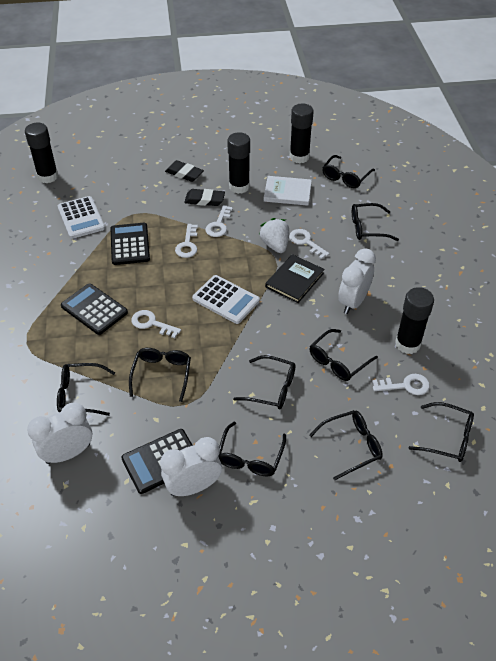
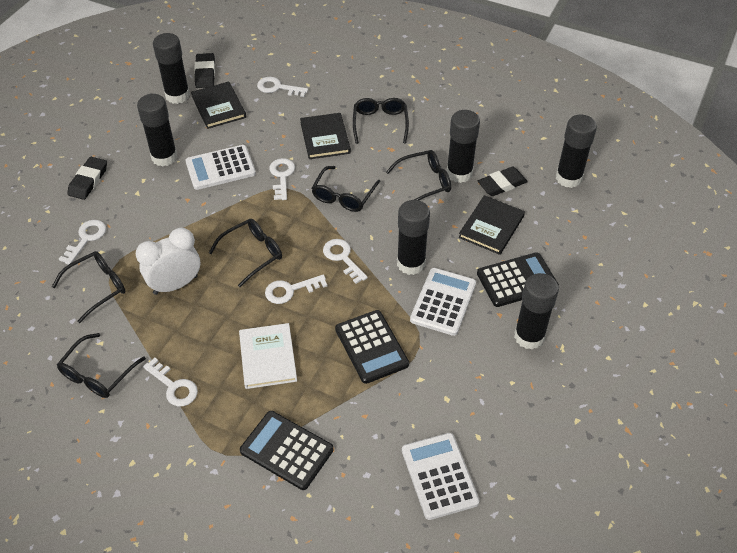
black book: [265,254,324,303] = 1 -> [191,82,246,129] [300,113,351,159] [459,195,525,255] = 3
black eraser: [165,160,204,182] [184,189,225,206] = 2 -> [67,157,107,200] [194,53,215,88] [478,167,528,196] = 3
black glasses: [57,363,115,416] [129,348,191,402] [218,422,286,476] [233,355,296,409] [309,410,383,480] [310,329,378,381] [322,155,375,188] [352,203,399,241] [409,402,474,462] = 9 -> [52,251,125,323] [57,333,146,398] [209,219,282,287] [311,166,381,212] [353,98,409,144] [386,150,451,200] = 6
black glue stick: [25,123,58,183] [227,132,250,194] [290,104,314,163] [395,287,434,354] = 4 -> [137,94,178,167] [153,33,190,104] [397,200,430,275] [447,110,480,183] [514,273,559,350] [556,115,597,188] = 6
white calculator: [58,196,105,239] [192,275,260,324] = 2 -> [185,145,256,190] [402,433,480,520] [410,268,476,336] = 3
white clock: [27,402,92,464] [160,437,222,497] [338,248,376,314] = 3 -> [136,228,200,295] = 1
white key: [131,310,181,338] [175,224,198,258] [205,205,233,237] [289,229,329,259] [372,374,430,395] = 5 -> [59,220,106,265] [143,358,198,406] [257,77,308,97] [265,274,327,304] [269,158,295,200] [323,239,368,284] = 6
white strawberry: [259,218,289,253] = 1 -> none = 0

